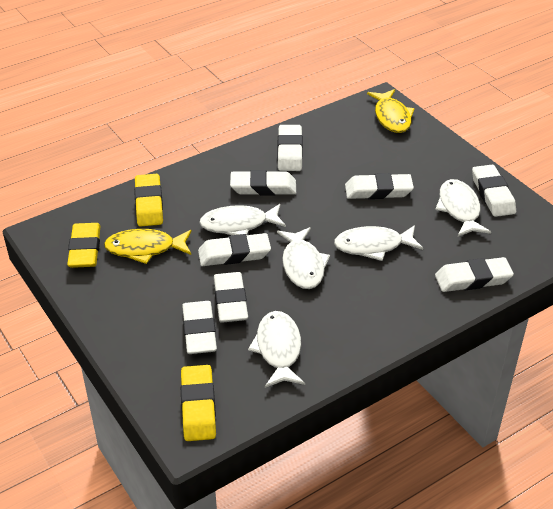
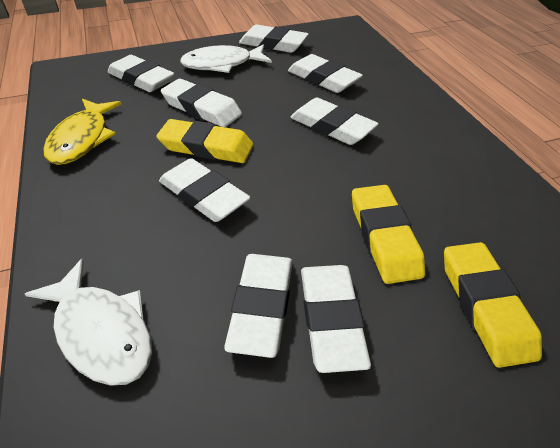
white fish: [199,204,286,235] [248,311,305,388] [277,227,330,289] [334,225,423,261] [435,179,491,237] = 5 -> [25,258,152,386] [180,44,272,73] = 2
yellow fish: [104,229,192,264] [367,89,414,133] = 2 -> [43,99,122,165] = 1

